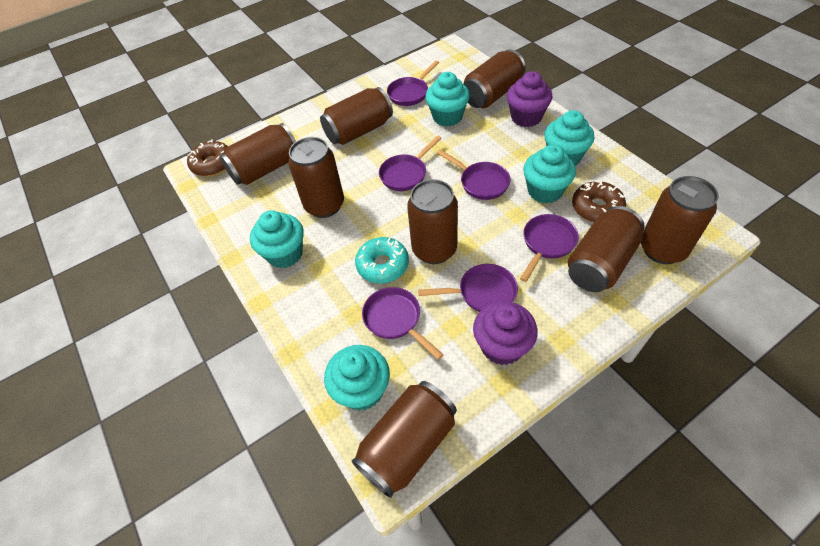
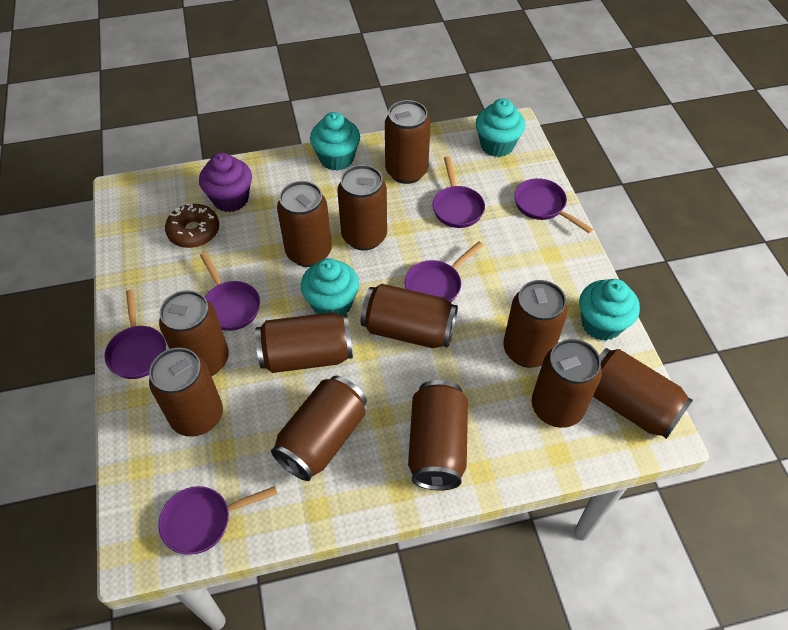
brown can: [220,123,296,185] [288,137,344,218] [320,87,393,145] [352,381,457,498] [407,179,458,264] [464,49,526,108] [568,206,645,292] [641,176,719,264] = 8 -> [149,348,223,437] [159,290,229,376] [255,312,353,373] [271,376,367,481] [277,181,332,267] [338,165,387,251] [360,284,458,348] [385,100,431,184] [408,380,468,490] [503,280,568,368] [532,339,602,428] [593,348,693,439] = 12
brown donut: [187,139,228,176] [572,180,626,222] = 2 -> [165,203,219,248] = 1
purple cupcake: [473,301,538,365] [507,71,553,127] = 2 -> [199,152,252,212] = 1
turquoise cupcake: [250,210,304,268] [324,345,390,411] [425,72,470,127] [523,144,576,203] [544,110,594,166] = 5 -> [301,258,359,316] [310,112,360,171] [476,98,525,157] [579,279,640,341] = 4
turquoise donut: [355,237,409,284] = 1 -> none = 0

